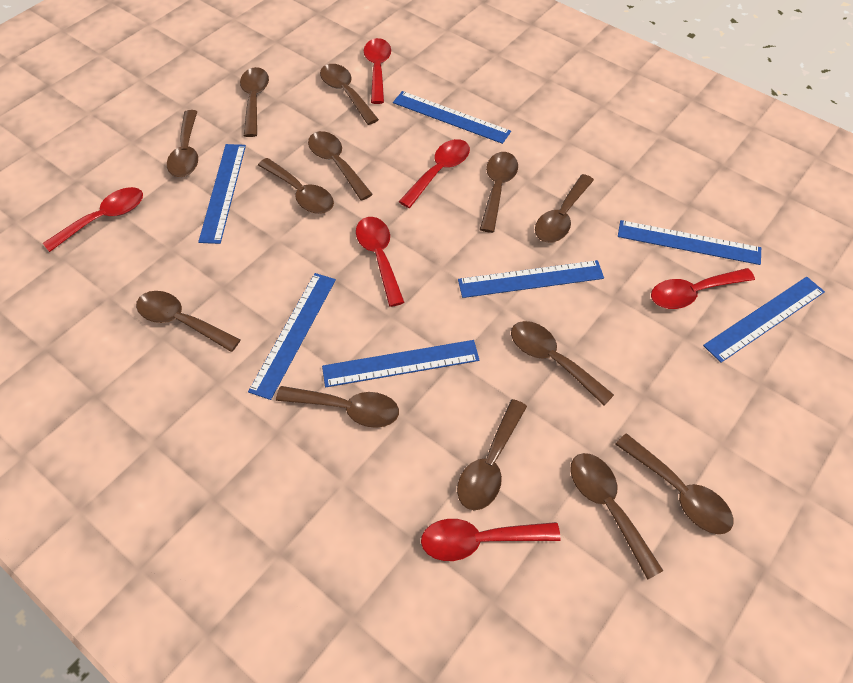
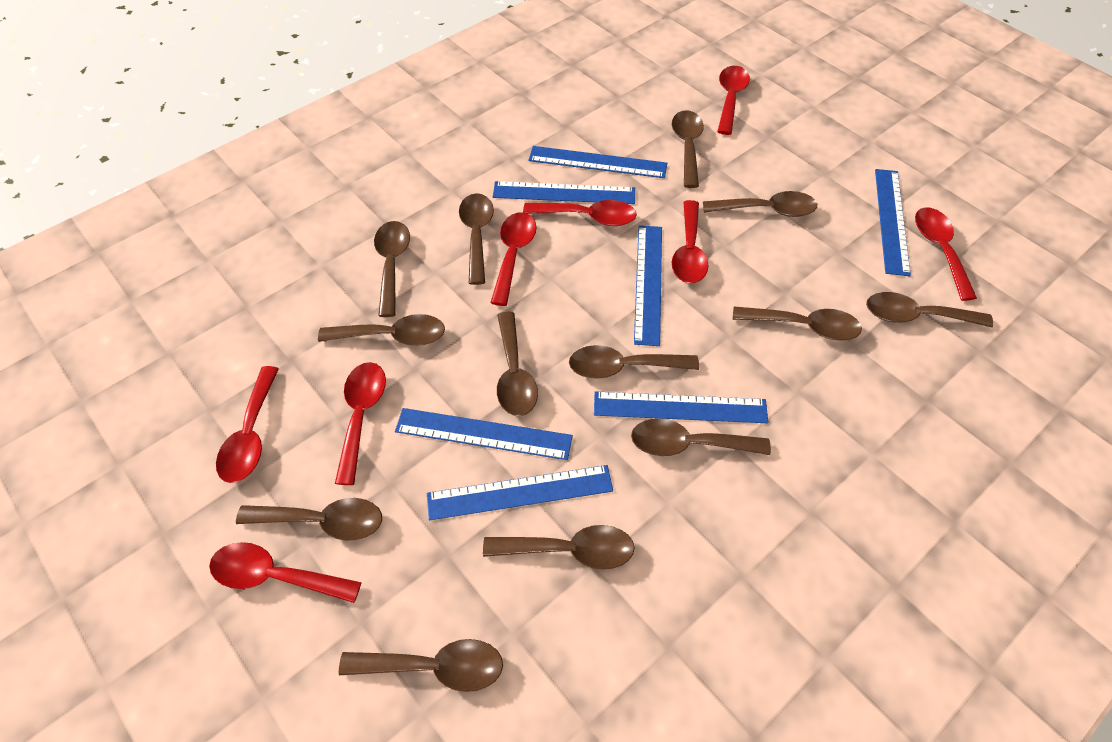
red spoon: [43,187,143,252] [356,217,405,307] [364,38,391,104] [399,139,470,208] [421,519,561,561] [651,268,755,309] = 6 -> [209,542,362,603] [216,366,279,483] [335,362,386,485] [491,212,536,306] [523,200,637,226] [672,200,709,283] [717,66,750,135] [915,207,977,301] = 8

